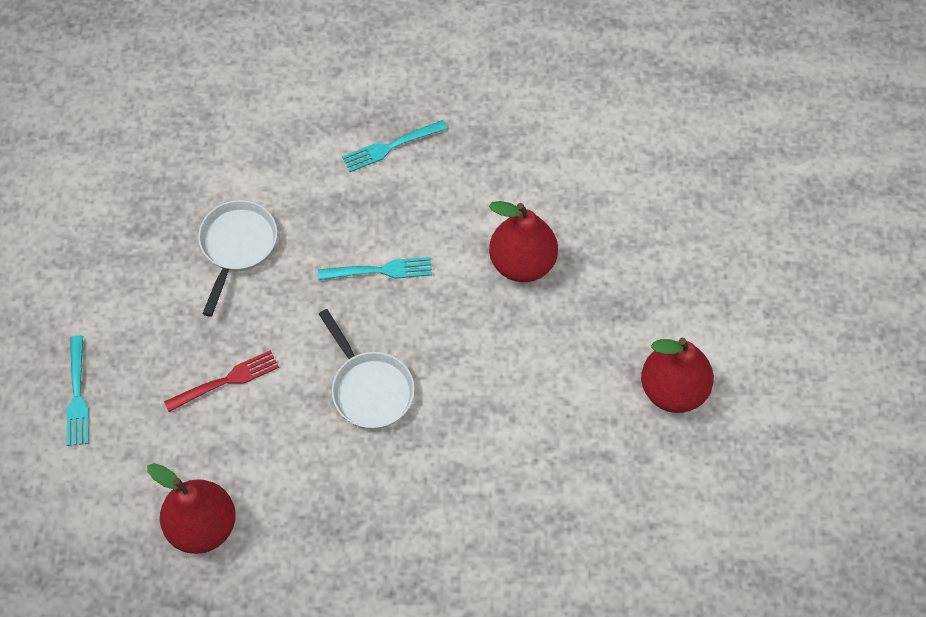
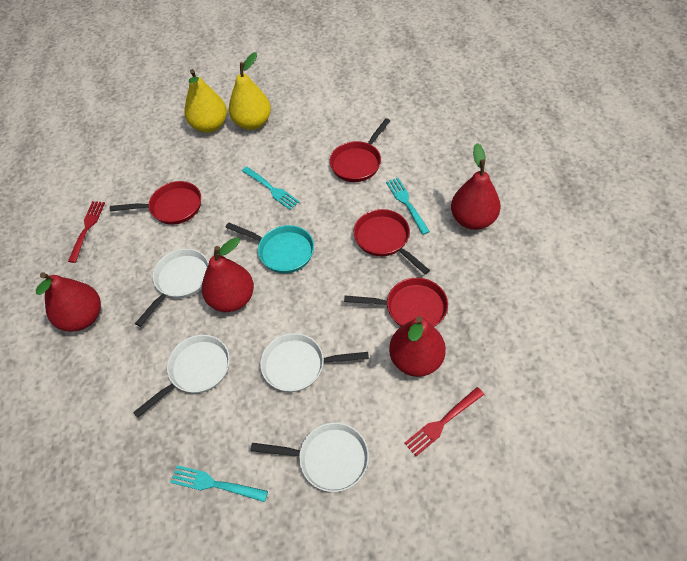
red fork: [164,350,279,412] = 1 -> [68,201,105,263] [404,387,484,456] = 2
red pan: none = 0 -> [110,181,201,225] [330,118,390,182] [344,278,448,327] [354,209,430,274] = 4
red pear: [147,463,236,554] [489,201,558,282] [641,337,714,413] = 3 -> [36,272,101,332] [202,237,254,312] [389,316,446,377] [451,143,501,230] = 4
turquoise pan: none = 0 -> [225,222,314,273] = 1
white pan: [198,200,277,317] [319,309,415,429] = 2 -> [133,335,230,418] [135,249,209,327] [251,423,369,492] [260,333,369,392] = 4
yellow pear: none = 0 -> [184,69,227,133] [229,52,271,130] = 2

